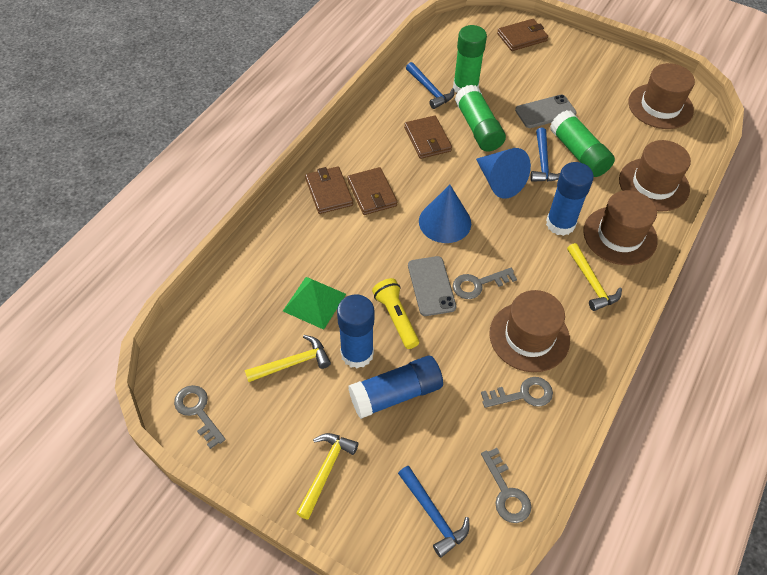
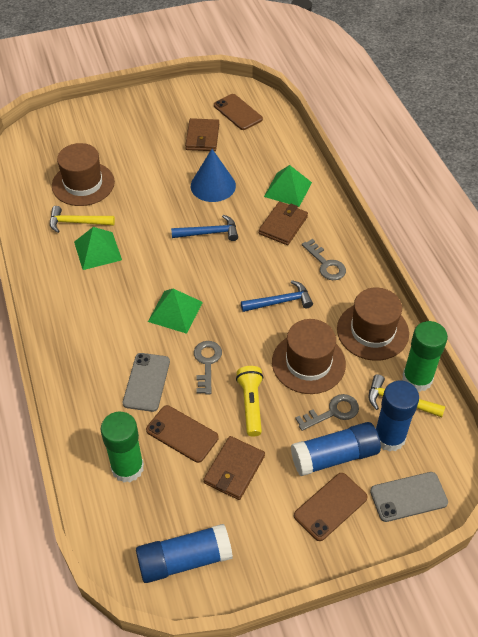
blue cone: [419,185,471,243] [476,148,531,199] = 2 -> [191,149,236,202] = 1
blue hammer: [398,466,469,558] [406,62,454,109] [530,128,560,182] = 3 -> [171,215,238,241] [241,280,313,312] = 2
brown hat: [489,290,570,372] [583,190,658,265] [619,140,691,212] [628,63,695,129] = 4 -> [52,143,115,206] [272,319,346,394] [337,288,409,361] = 3
brown phone: none = 0 -> [146,405,219,463] [214,94,263,130] [294,473,368,541] = 3
brown wallet: [305,166,353,214] [347,167,397,215] [404,115,452,159] [497,19,548,51] = 4 -> [185,118,219,151] [203,436,265,500] [259,201,308,245] = 3
green glue stick: [453,25,487,93] [455,85,506,152] [550,110,615,177] = 3 -> [101,412,144,483] [402,321,448,392] = 2
green pyramid: [283,277,346,330] = 1 -> [74,227,122,270] [148,289,203,334] [264,165,312,207] = 3
grey key: [174,385,226,449] [453,268,517,299] [481,377,553,408] [481,448,531,523] = 4 -> [194,341,222,395] [295,394,359,431] [302,239,346,280] = 3
yellow hammer: [245,335,331,382] [296,433,359,520] [567,243,622,311] = 3 -> [50,206,115,233] [369,374,445,417] = 2

